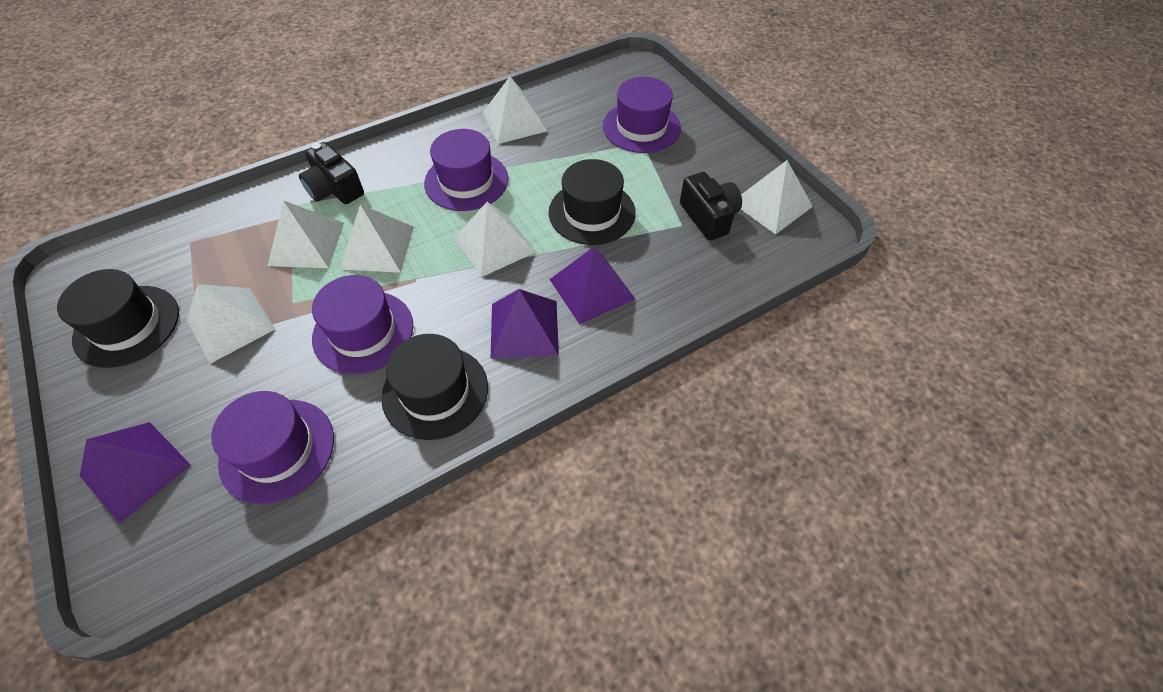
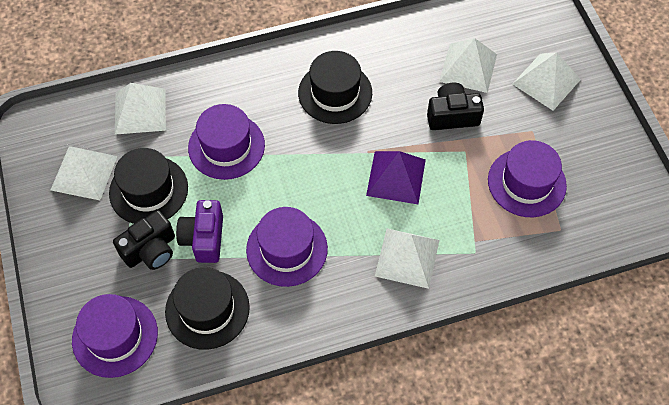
purple camera: none = 0 -> [176,200,223,263] = 1
purple pyramid: [80,422,191,523] [491,289,559,359] [549,248,635,325] = 3 -> [366,151,426,204] = 1
white pyramid: [186,284,275,364] [268,200,344,268] [340,204,414,273] [454,202,536,277] [483,76,548,144] [741,160,813,234] = 6 -> [51,146,117,200] [115,83,166,135] [375,228,439,289] [439,38,497,93] [513,52,581,111] = 5

